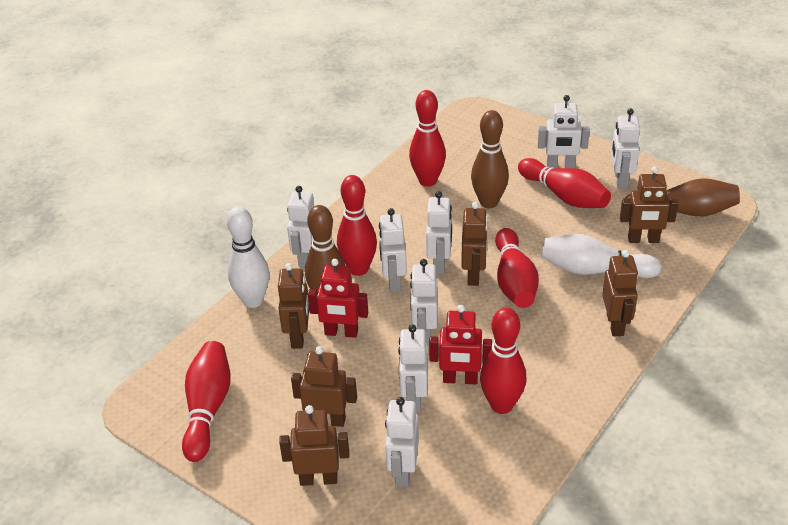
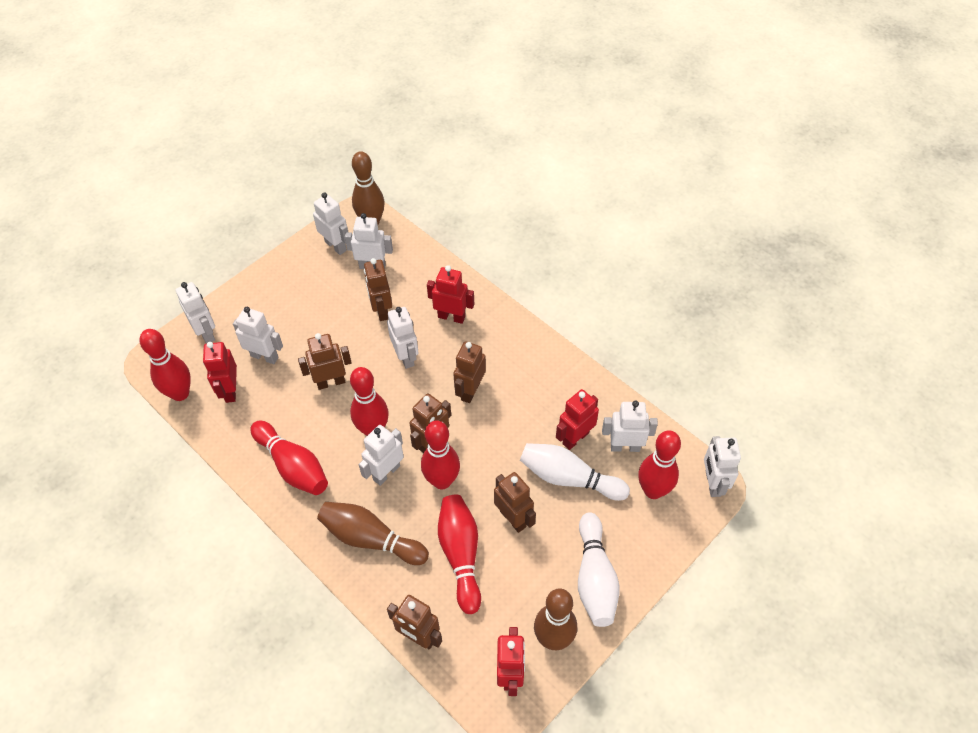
red robot: [308,259,368,338] [429,305,492,384] = 2 -> [203,342,237,403] [427,265,474,324] [497,627,525,696] [556,389,599,450] = 4

